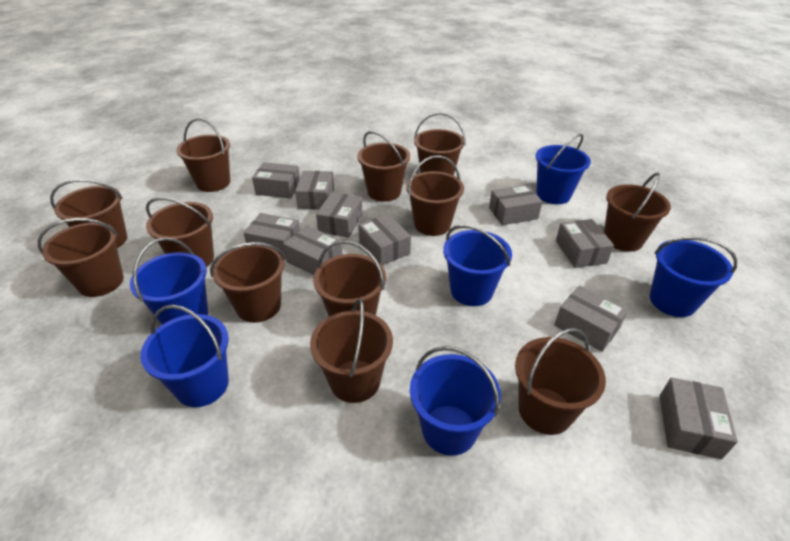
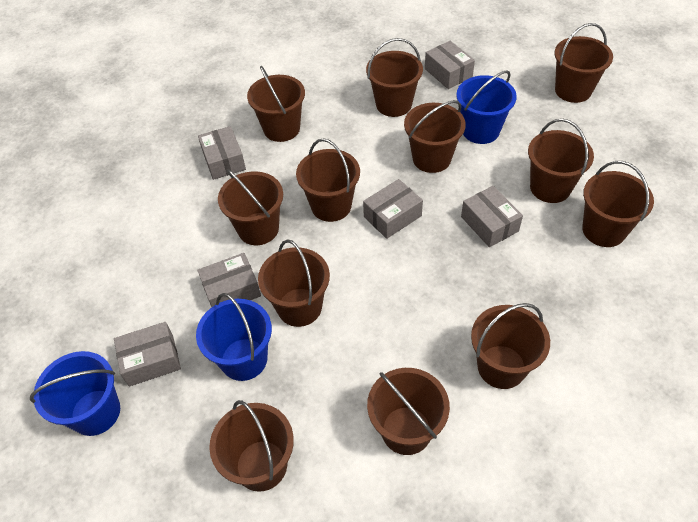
blue bucket: [130,237,208,325] [140,305,229,407] [410,346,501,456] [443,225,512,306] [535,134,591,204] [650,237,737,317] = 6 -> [30,351,120,436] [196,293,272,381] [456,70,517,144] = 3
grey box: [243,213,300,259] [252,162,300,199] [283,226,343,275] [295,171,334,209] [316,192,362,238] [358,214,411,265] [489,185,543,225] [554,286,628,352] [556,219,614,268] [659,377,738,459] = 10 -> [114,322,181,386] [198,126,246,180] [198,253,261,307] [363,179,423,239] [425,41,475,89] [461,186,523,247] = 6

